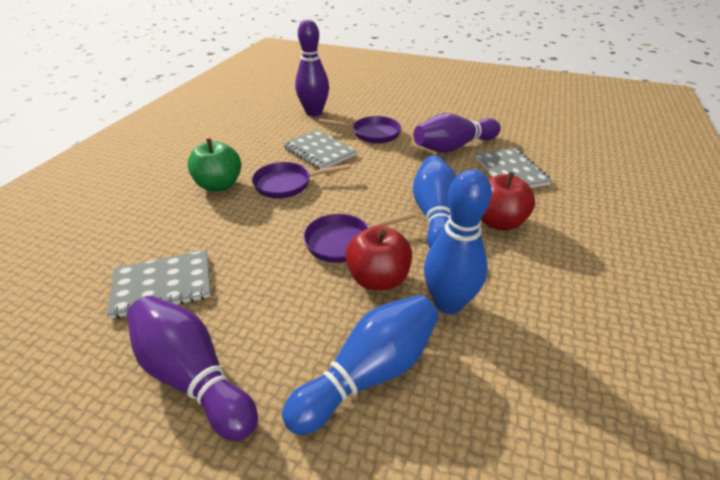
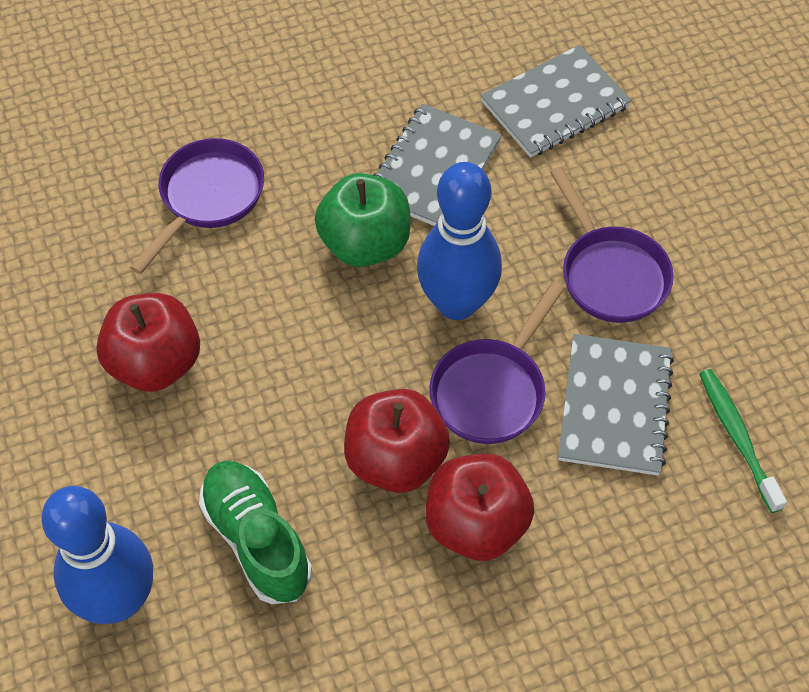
blue bowling pin: [282,295,439,435] [413,155,457,248] [424,169,492,314] = 3 -> [41,486,153,624] [417,162,502,320] = 2
green shoe: none = 0 -> [199,461,312,604] = 1
green toothbrush: none = 0 -> [699,369,787,513] = 1
purple bowling pin: [127,296,258,441] [295,19,329,116] [413,113,501,153] = 3 -> none = 0
red apple: [345,225,412,290] [481,172,535,231] = 2 -> [96,293,200,392] [344,389,450,493] [425,454,534,561] = 3

